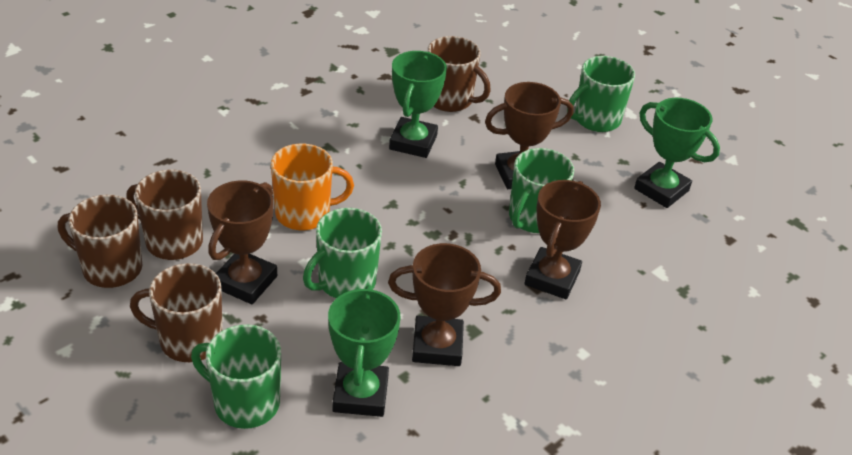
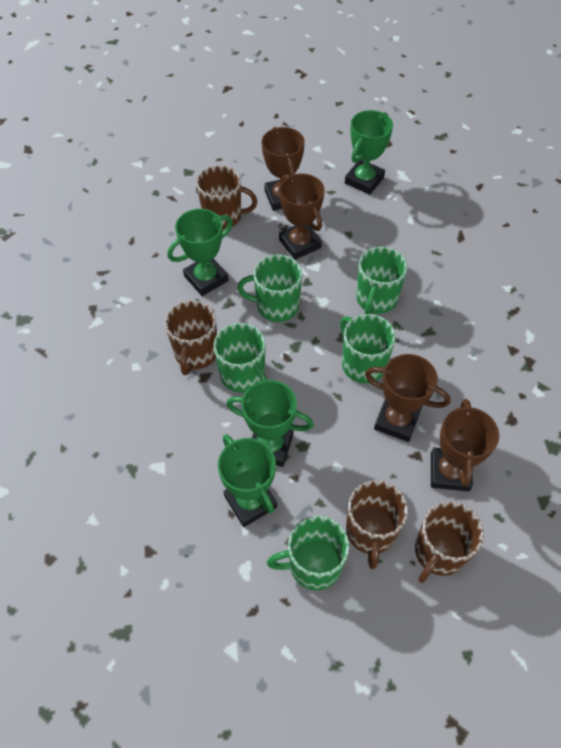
green mug: [191,324,281,429] [303,208,382,298] [509,148,574,233] [567,56,635,132] = 4 -> [214,323,267,393] [237,255,302,322] [267,516,350,590] [340,314,396,383] [356,247,407,314] = 5
green trophy: [328,285,401,417] [389,51,447,158] [634,98,720,208] = 3 -> [168,209,233,296] [218,434,277,527] [226,380,314,467] [345,110,393,195] = 4
orange mug: [271,144,354,230] = 1 -> none = 0

